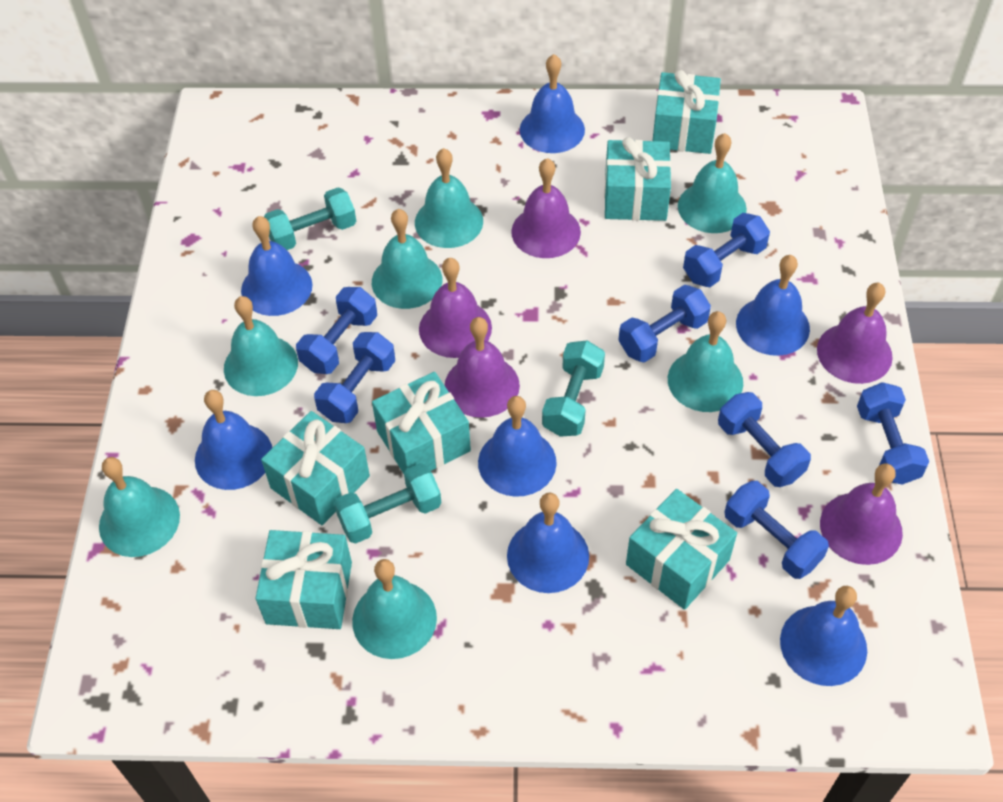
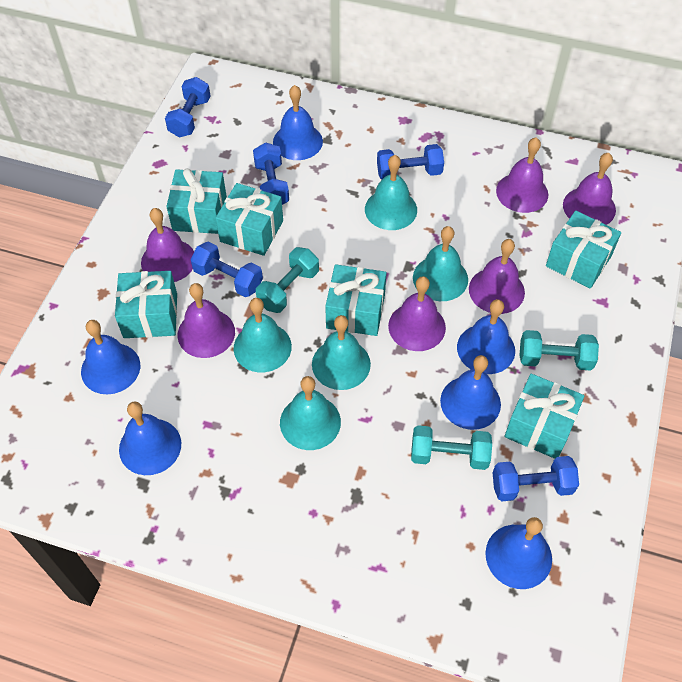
blue bell: [195,390,272,490] [241,216,313,316] [478,396,557,497] [507,492,589,593] [520,54,585,153] [736,255,810,356] [780,586,867,686] = 7 -> [81,320,140,394] [119,401,181,475] [273,85,323,160] [440,355,501,430] [457,299,515,374] [485,517,552,589] = 6
blue dumbbell: [296,287,377,374] [314,332,395,423] [618,285,711,363] [683,213,770,287] [718,392,811,487] [724,481,829,579] [857,382,929,485] = 7 -> [165,77,211,138] [191,241,263,297] [253,142,289,205] [377,144,444,180] [492,456,579,501] = 5
purple bell: [419,258,492,358] [445,317,520,418] [511,158,581,258] [817,283,893,384] [820,464,903,565] = 5 -> [141,208,194,282] [178,283,235,358] [388,276,446,351] [469,239,525,314] [496,137,548,213] [563,153,616,225] = 6
turquoise bell: [99,457,180,557] [224,296,298,396] [352,559,437,659] [372,209,442,309] [415,148,483,248] [668,311,743,412] [678,133,747,233] = 7 -> [234,298,292,372] [280,376,341,450] [312,315,371,390] [365,155,417,230] [413,226,468,301] = 5

